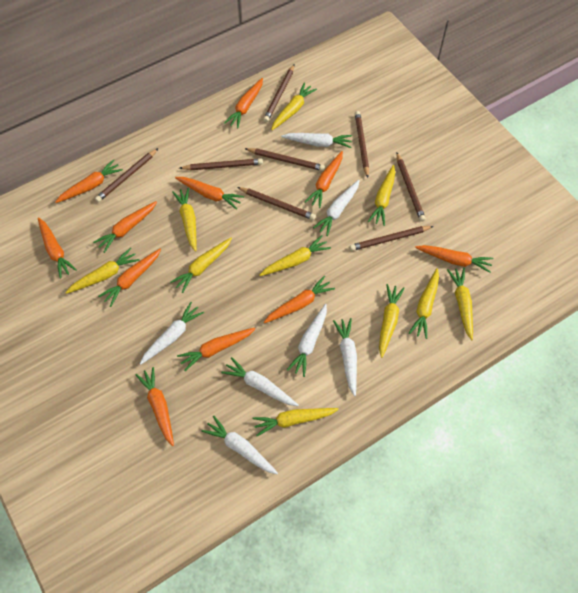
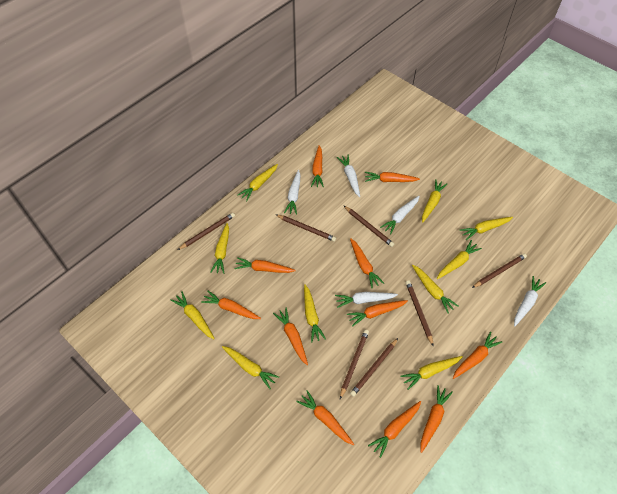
brown pencil: [95,148,158,202] [179,158,263,170] [237,187,316,220] [245,148,325,171] [263,65,294,122] [350,226,434,251] [355,111,369,178] [396,152,426,222] = 8 -> [178,213,235,250] [276,215,336,242] [340,330,369,399] [343,205,394,247] [350,338,398,397] [405,280,434,347] [472,253,527,288] = 7
white carrot: [140,302,204,365] [202,416,278,474] [221,357,299,406] [281,133,352,148] [287,304,327,377] [313,180,360,236] [333,318,357,396] = 7 -> [284,170,301,215] [335,292,398,308] [337,155,360,197] [380,196,420,235] [514,276,546,326] = 5

